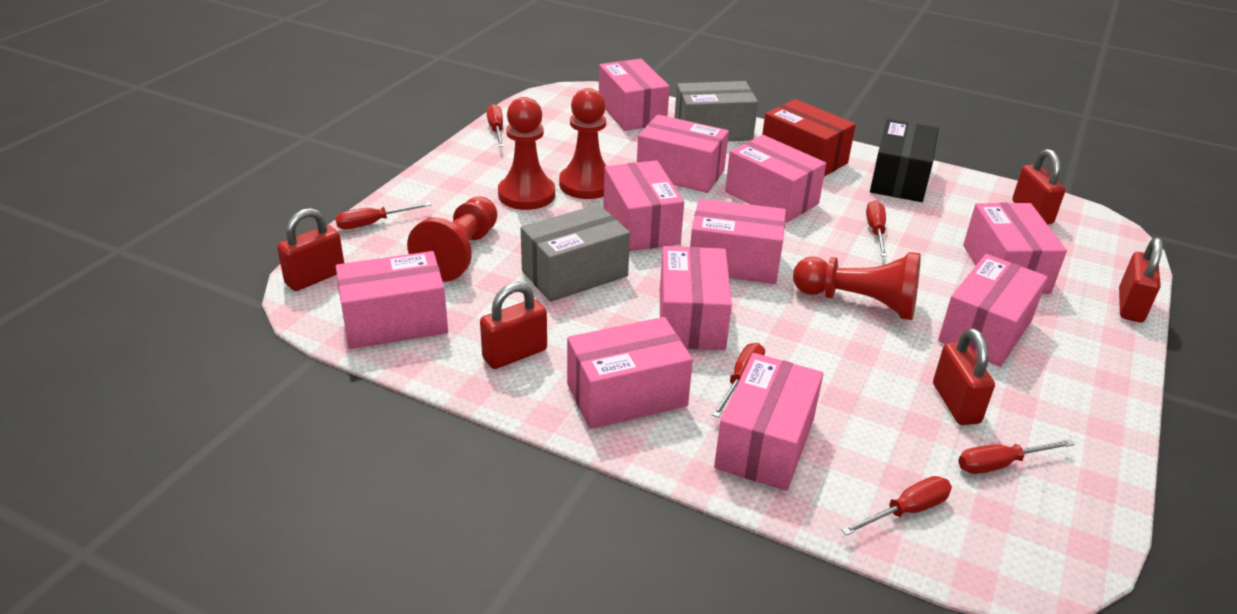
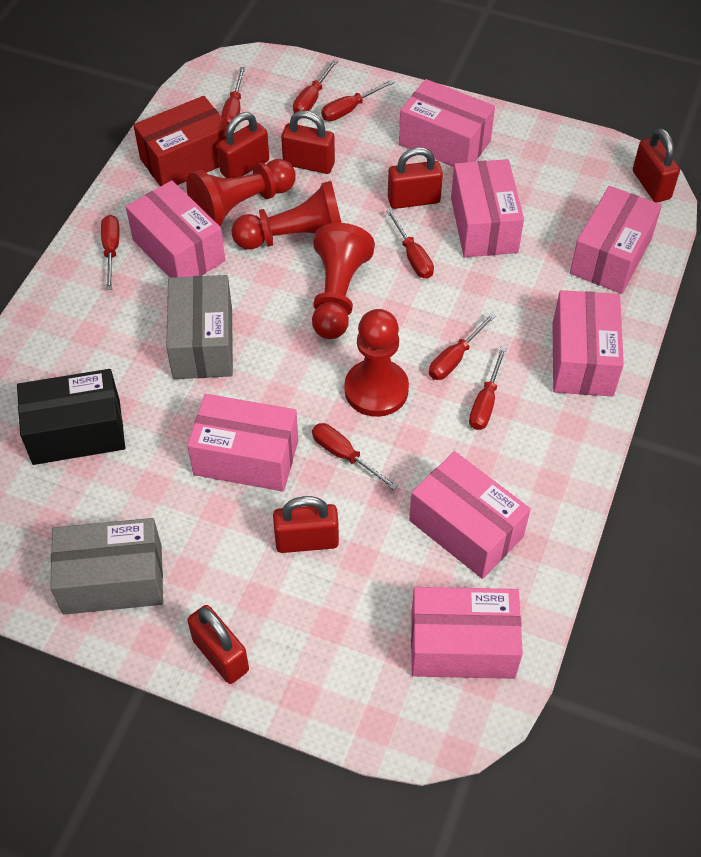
pink box: [336,251,448,349] [567,317,693,429] [599,59,670,131] [603,160,684,251] [637,115,729,193] [660,246,732,350] [690,199,786,284] [714,353,823,491] [725,135,826,222] [938,254,1048,367] [963,203,1067,294] = 11 -> [126,180,225,278] [187,394,298,492] [399,79,495,167] [409,451,531,579] [411,587,523,679] [451,159,524,257] [553,290,624,397] [570,186,662,294] = 8
red padlock: [277,208,344,291] [480,282,547,369] [933,328,995,425] [1012,149,1066,224] [1119,237,1163,322] = 5 -> [187,605,249,684] [217,112,269,178] [273,496,339,553] [281,111,335,174] [388,147,443,209] [633,128,680,203] = 6
red screwdriver: [335,202,432,229] [486,104,504,147] [712,343,765,418] [841,476,952,536] [866,200,887,257] [958,439,1075,474] = 6 -> [101,215,120,290] [221,67,245,125] [293,59,338,113] [312,423,398,490] [321,79,395,121] [386,209,434,278] [429,313,496,380] [469,347,507,430] = 8

